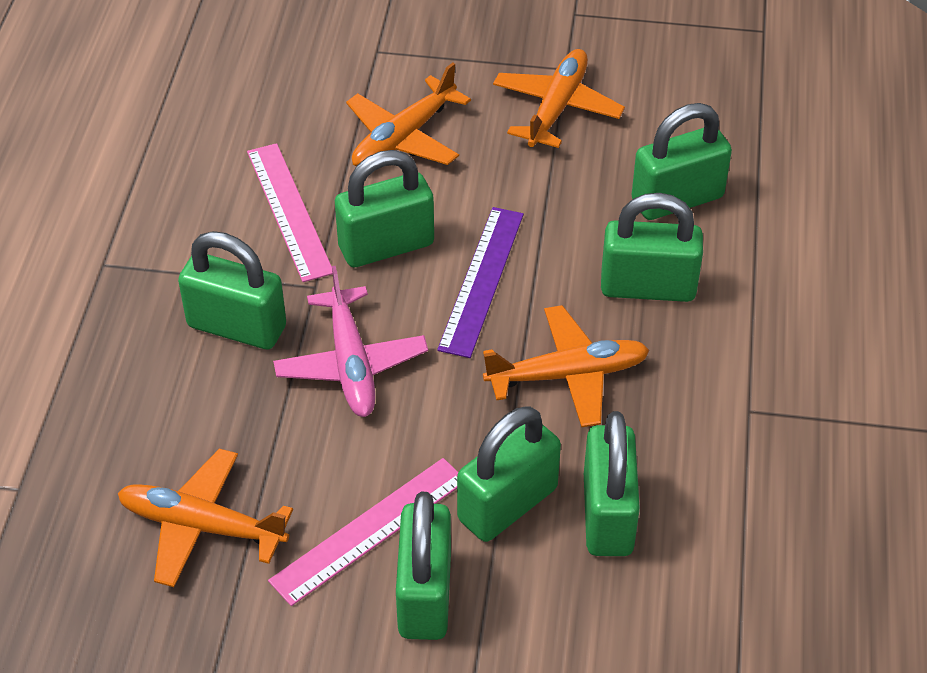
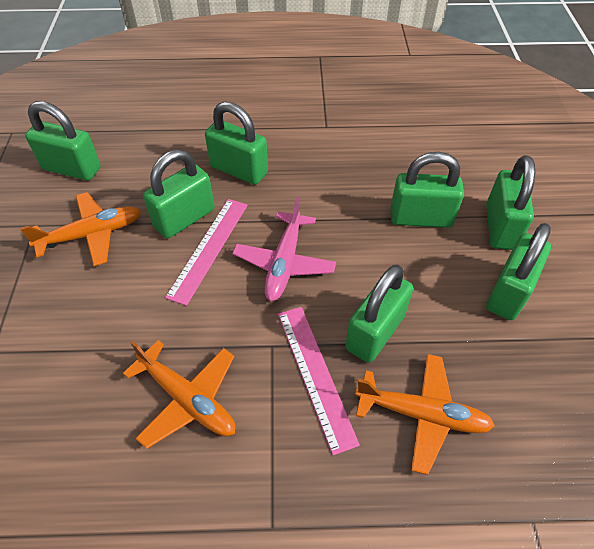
orange plane: [118,449,293,587] [346,62,471,166] [483,305,649,427] [493,49,625,148] = 4 -> [20,192,141,266] [123,340,235,449] [355,354,495,475] = 3
purple ruler: [437,207,524,358] = 1 -> none = 0

